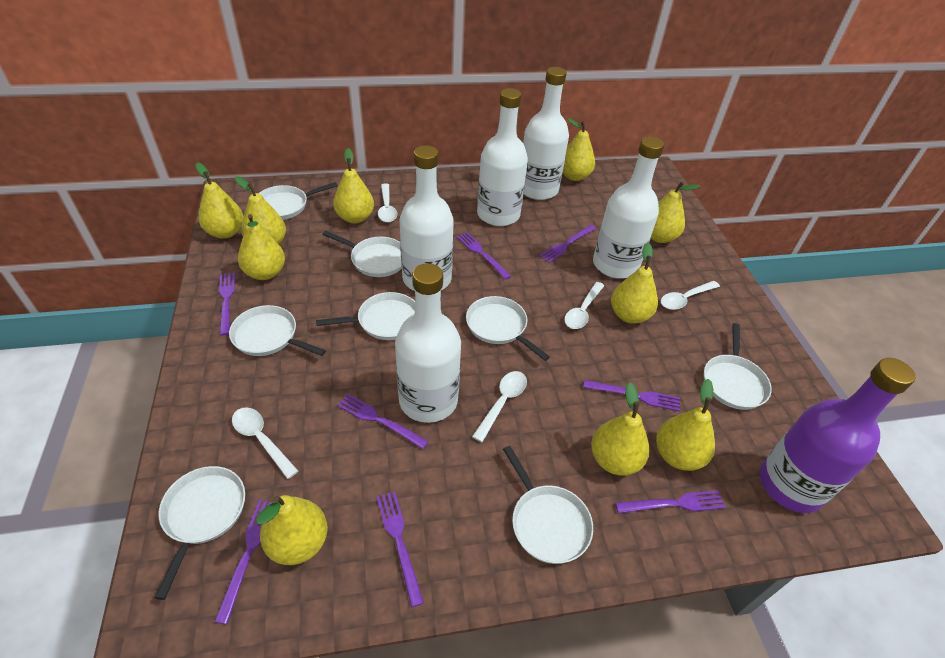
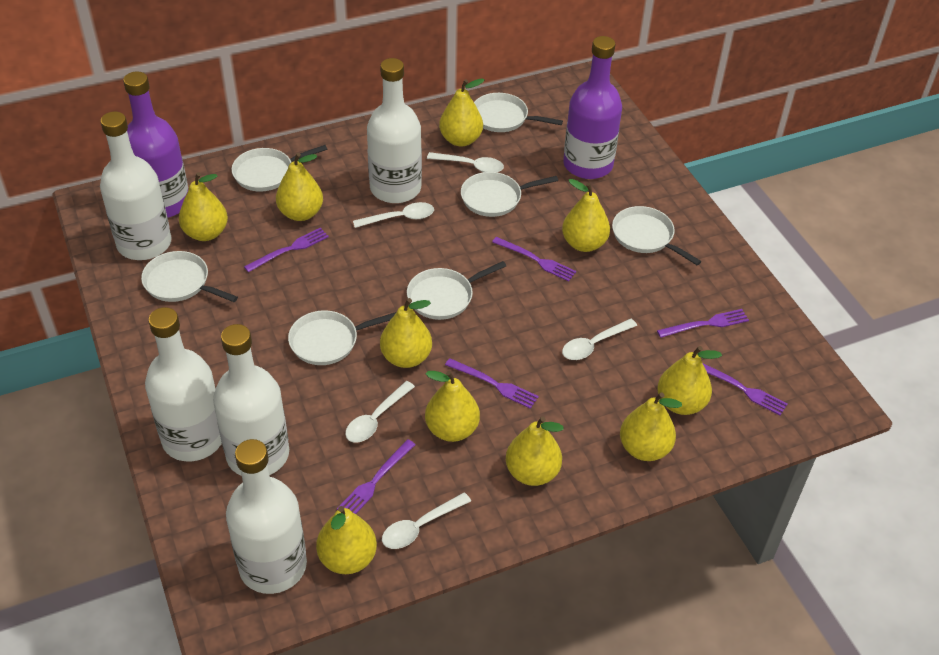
purple bottle: [760,358,915,513] = 1 -> [123,71,188,218] [563,36,622,179] = 2
purple fork: [214,500,272,624] [219,273,235,336] [337,394,429,449] [377,491,424,608] [457,232,511,280] [539,225,596,263] [583,380,680,412] [615,490,726,514] = 8 -> [244,228,329,272] [337,439,416,514] [445,358,539,409] [492,237,576,282] [657,309,749,338] [703,363,787,415] = 6
white pan: [155,466,245,600] [229,305,326,356] [259,182,338,220] [316,292,415,340] [323,231,402,277] [466,296,550,361] [503,446,593,564] [704,323,772,410] = 8 -> [141,251,238,302] [232,145,327,192] [288,310,396,365] [407,261,506,320] [461,172,558,217] [474,93,563,132] [612,206,702,265] = 7

